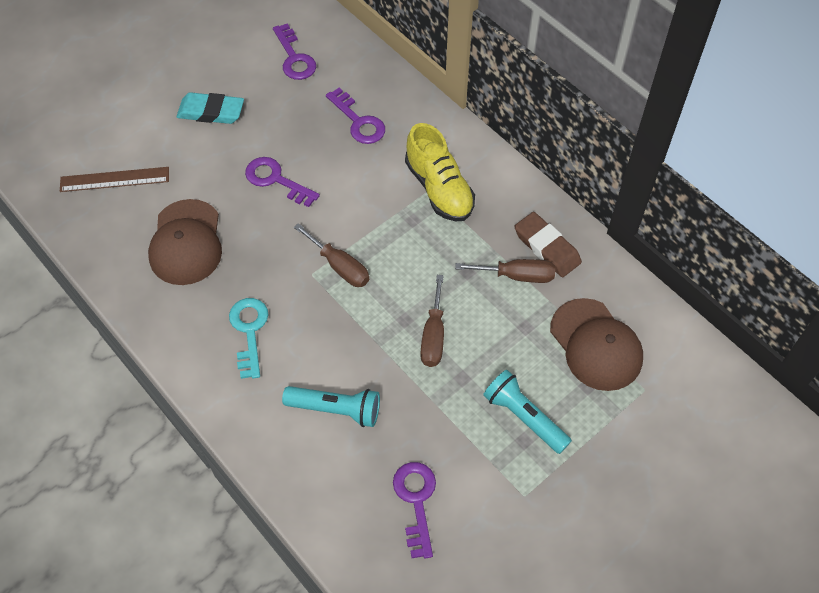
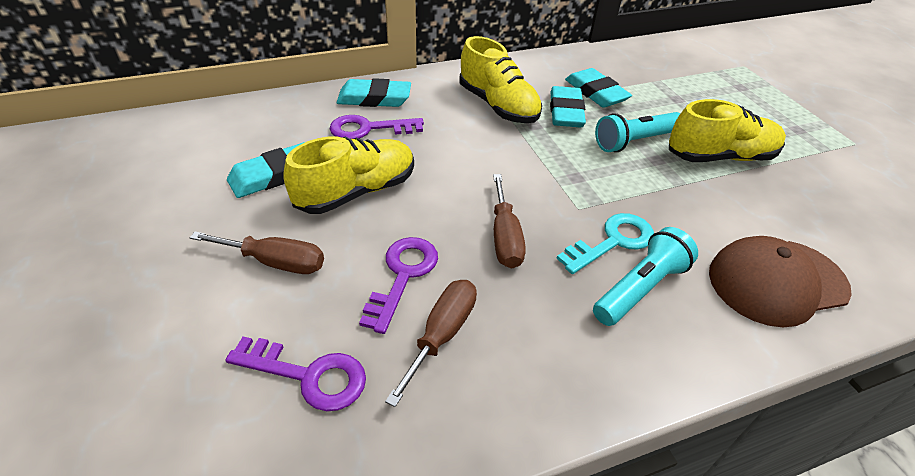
brown cap: [148,199,222,285] [550,298,643,391] = 2 -> [709,236,852,327] = 1
brown eraser: [514,212,582,277] = 1 -> none = 0
brown ruler: [60,167,169,192] = 1 -> none = 0
purple key: [245,157,320,207] [273,23,316,80] [326,88,385,144] [393,462,436,559] = 4 -> [225,336,366,411] [330,115,424,139] [359,237,438,334] = 3
turquoise eraser: [177,92,244,124] = 1 -> [227,142,305,198] [337,78,411,107] [550,86,586,127] [565,68,632,108] = 4
yellow shoe: [405,123,475,221] = 1 -> [283,136,414,214] [459,36,542,123] [669,99,786,162] = 3

